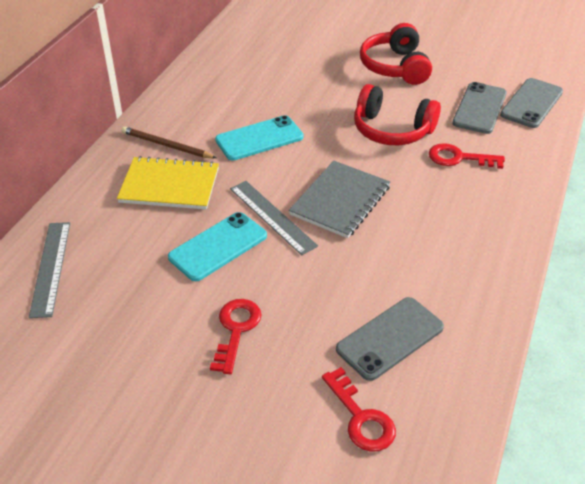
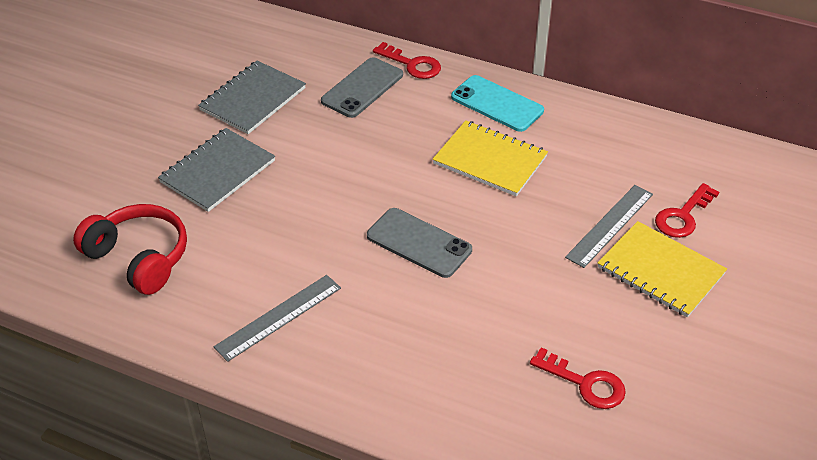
brown pencil: [122,126,216,158] = 1 -> none = 0
grey notebook: [289,161,390,238] = 1 -> [158,128,275,212] [198,61,306,134] = 2
grey phone: [336,297,444,381] [452,82,507,134] [500,78,563,128] = 3 -> [321,57,403,118] [367,208,472,278] = 2
red headphones: [354,84,441,145] [360,23,432,85] = 2 -> [73,204,187,295] = 1
turquoise phone: [168,212,267,281] [215,115,304,161] = 2 -> [451,75,544,132] = 1
yellow notebook: [117,156,219,210] = 1 -> [433,120,548,196] [598,221,727,318] = 2

